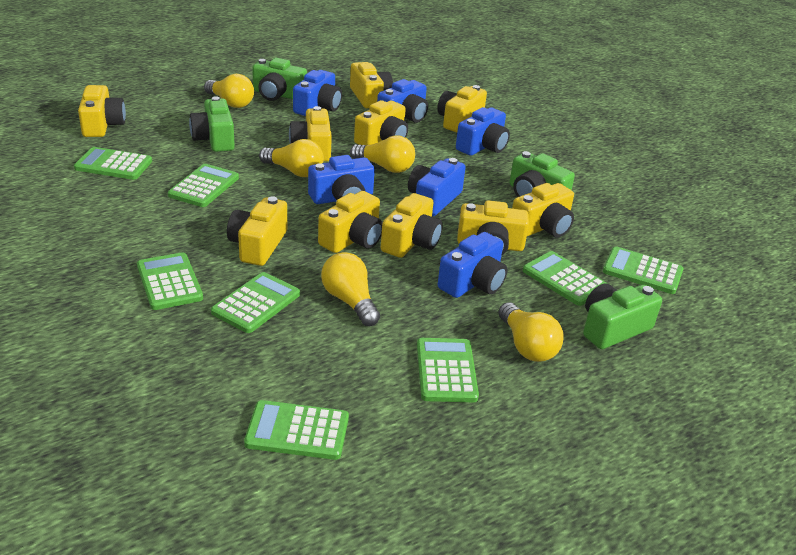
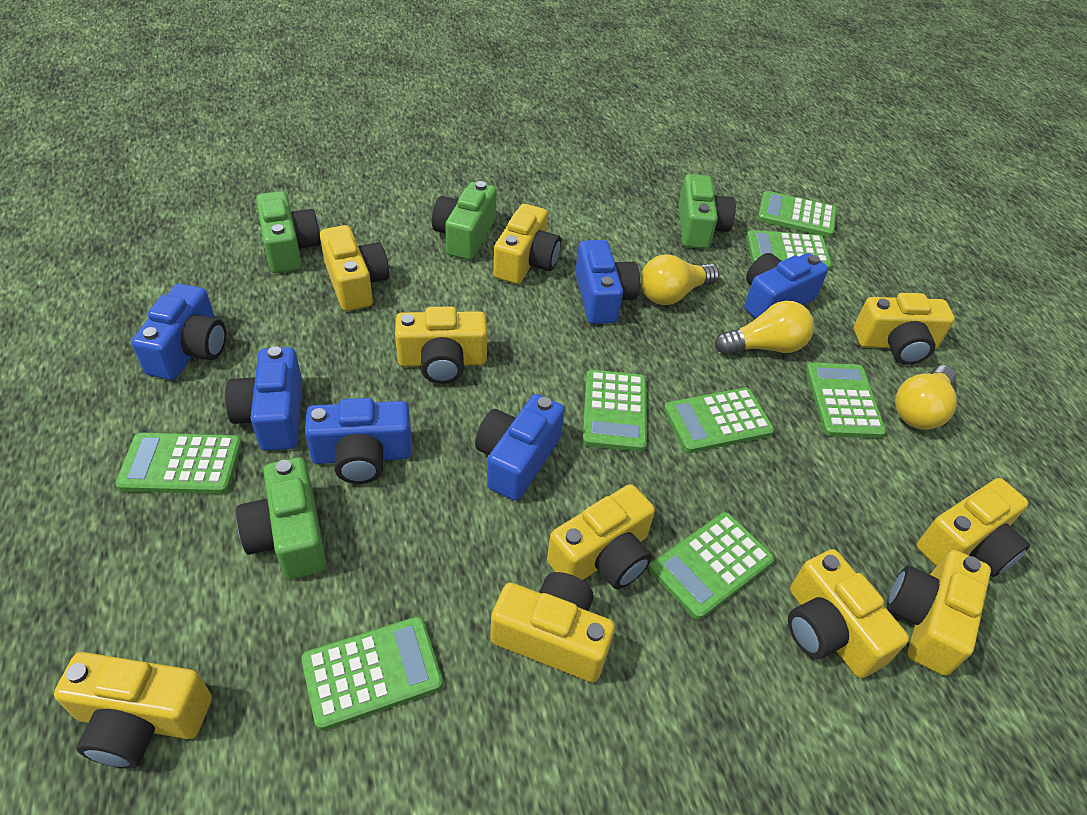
yellow light bulb: [204,74,254,108] [259,139,324,177] [321,252,380,326] [350,135,415,173] [499,302,564,362] = 5 -> [641,254,719,305] [715,301,814,355] [895,365,957,430] = 3

